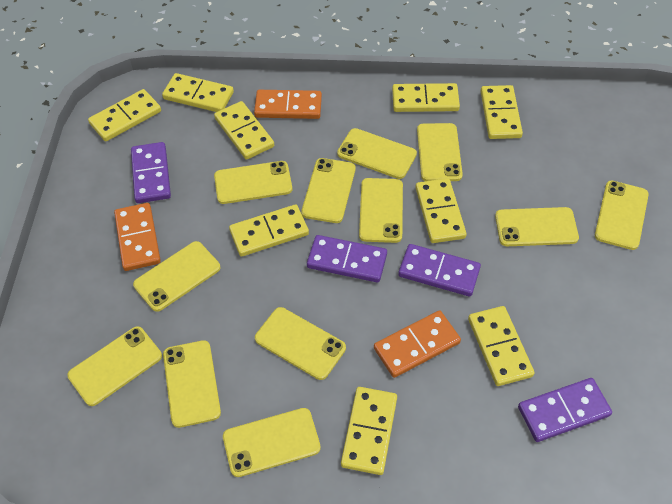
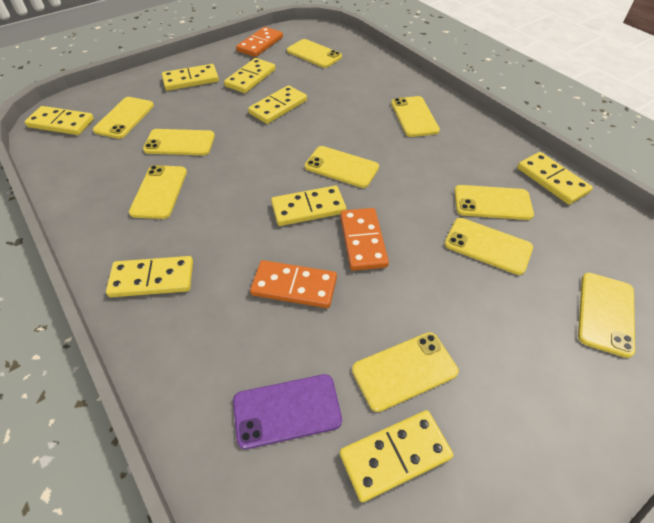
purple domino: [131,142,171,203] [307,235,387,282] [398,244,481,297] [518,378,612,442] = 4 -> none = 0
purple phone: none = 0 -> [233,374,342,449] = 1
yellow domino: [88,89,161,142] [162,73,234,112] [214,101,274,160] [229,204,309,257] [341,387,397,475] [392,83,460,112] [415,178,467,243] [468,306,535,386] [481,85,523,139] = 9 -> [25,106,94,135] [106,256,193,297] [162,64,219,91] [224,58,276,93] [248,85,307,124] [271,186,346,226] [340,410,453,502] [517,152,593,205] = 8
yellow phone: [67,326,162,406] [133,241,220,312] [163,340,221,428] [214,161,292,204] [223,408,321,477] [255,307,346,380] [301,158,356,223] [337,128,417,179] [359,178,403,243] [417,123,463,181] [495,207,579,246] [595,181,649,250] = 12 -> [93,97,154,139] [129,165,187,219] [143,129,215,155] [287,39,342,68] [305,146,379,188] [352,332,459,412] [391,96,440,137] [445,218,533,275] [454,185,534,220] [578,273,635,358] = 10

